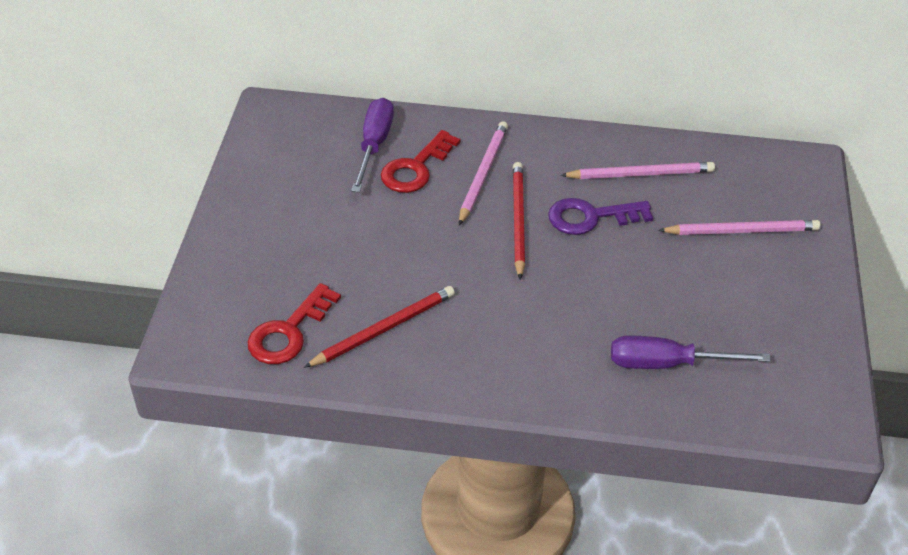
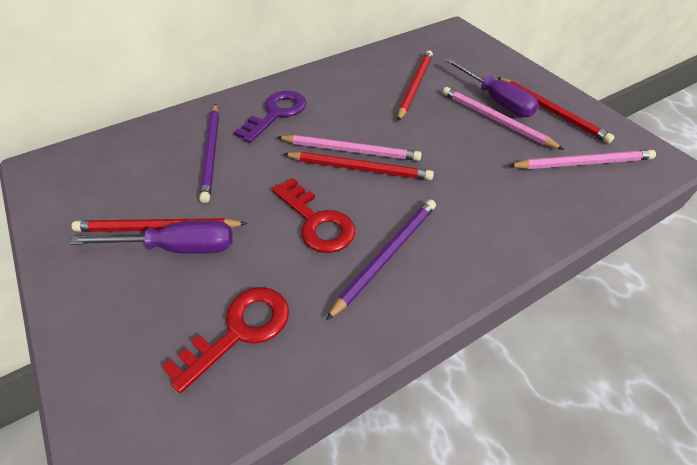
purple pencil: none = 0 -> [199,104,219,203] [326,199,436,320] = 2
red pencil: [304,286,455,368] [513,162,525,280] = 2 -> [72,218,247,232] [284,152,434,180] [397,50,433,121] [497,77,614,143] = 4

